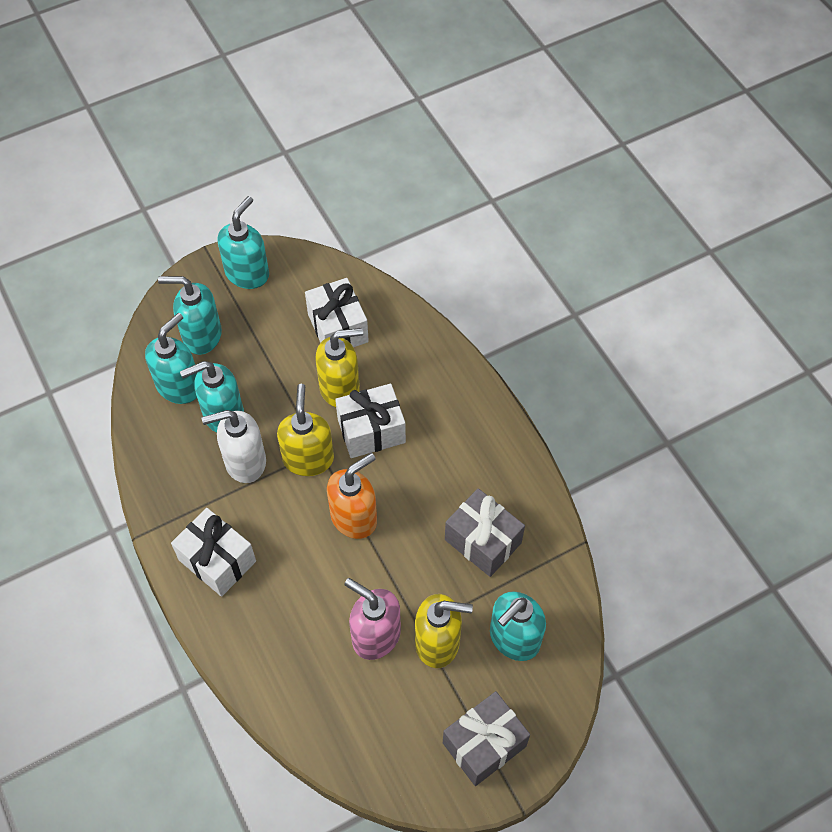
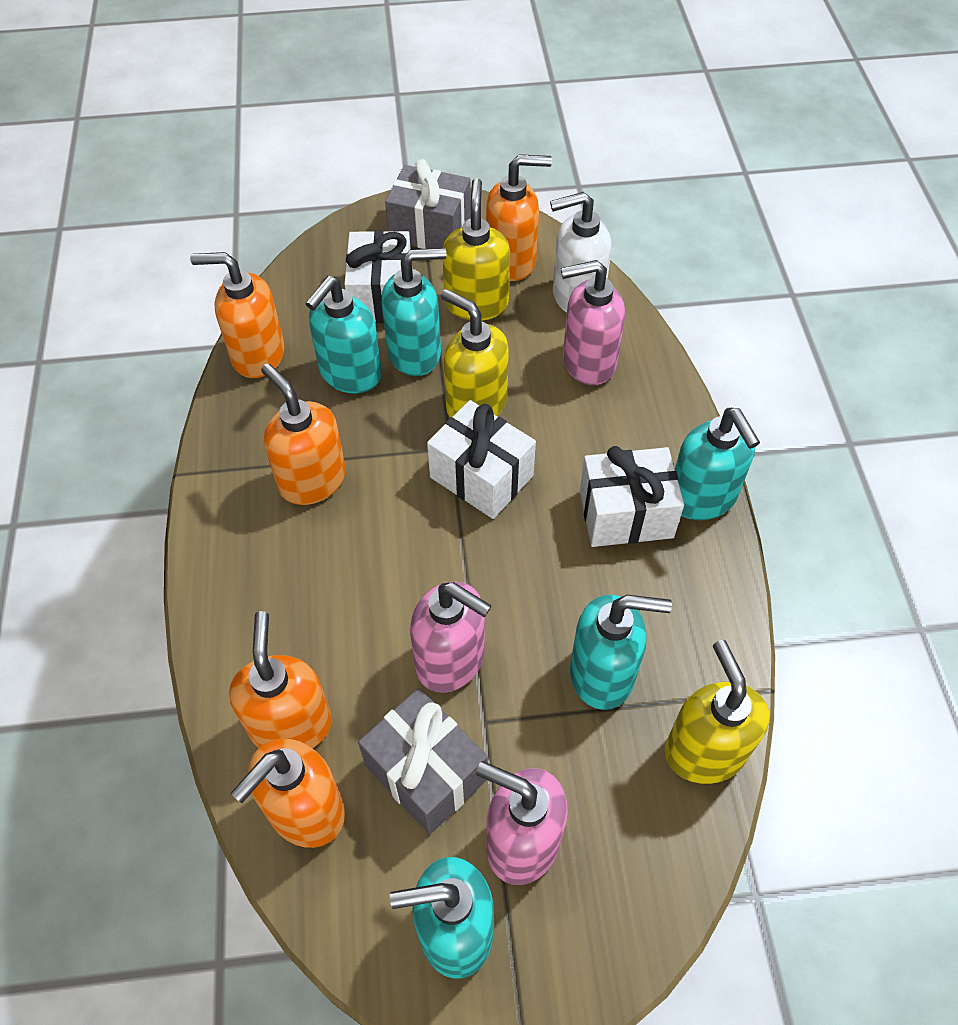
orange soap dispenser: [327,453,377,539] = 1 -> [190,252,285,378] [229,611,332,748] [231,739,345,848] [261,363,346,505] [486,154,552,281] = 5
pink soap dispenser: [344,578,401,660] = 1 -> [410,581,492,693] [476,761,568,885] [561,260,625,385] = 3

